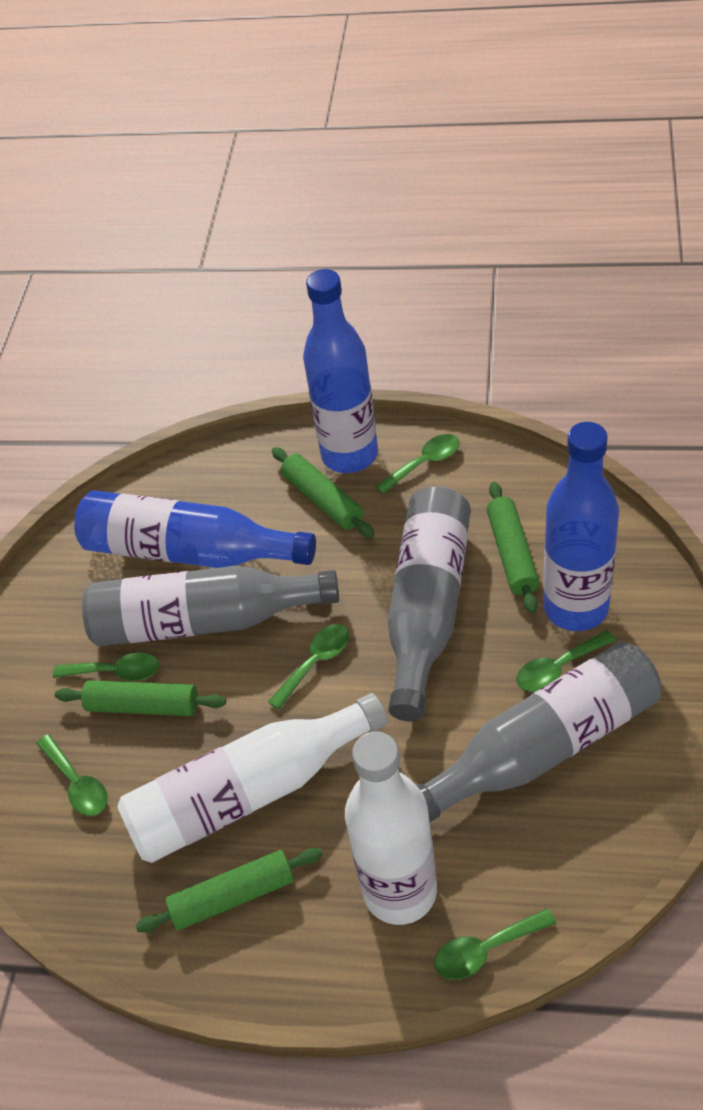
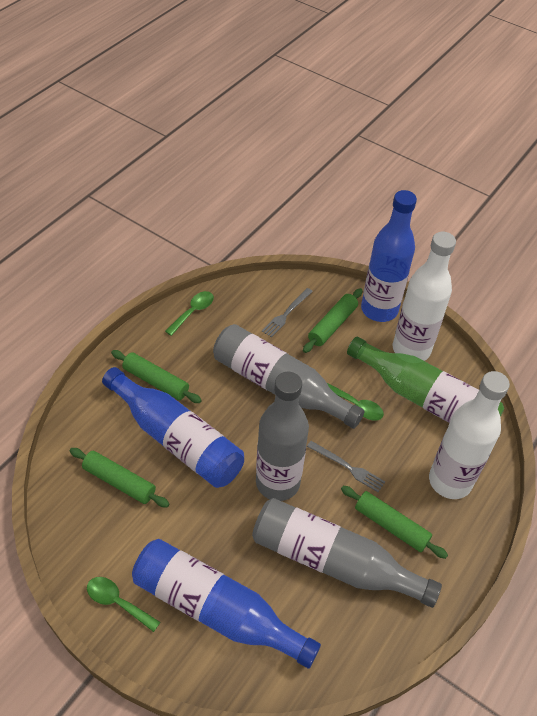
green bottle: none = 0 -> [347,337,504,423] = 1
green spoon: [36,734,108,816] [53,652,159,681] [268,624,349,710] [375,434,460,494] [434,908,556,980] [517,630,616,692] = 6 -> [87,577,160,632] [165,291,214,336] [327,383,384,421] = 3
grey fork: none = 0 -> [262,288,313,338] [307,441,385,492] = 2

